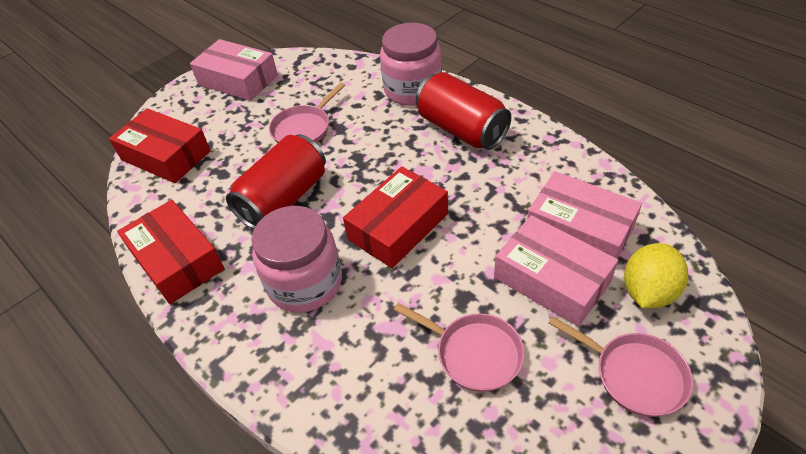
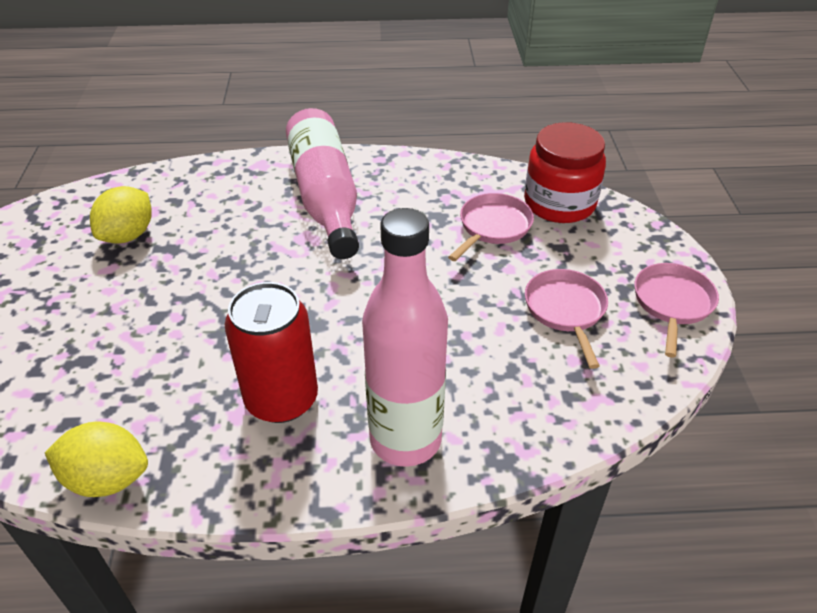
pink bottle: none = 0 -> [286,108,359,259] [362,208,448,467] = 2
pink box: [190,39,278,101] [494,215,618,327] [527,171,642,259] = 3 -> none = 0
pink jar: [252,206,342,313] [380,23,442,106] = 2 -> none = 0
red box: [109,108,211,183] [117,200,225,304] [343,166,448,268] = 3 -> none = 0
red can: [226,134,326,229] [416,72,511,150] = 2 -> [225,282,318,423] = 1
red jar: none = 0 -> [524,122,606,223] = 1
yellow lemon: [624,243,688,308] = 1 -> [45,422,148,497] [90,186,152,243] = 2

